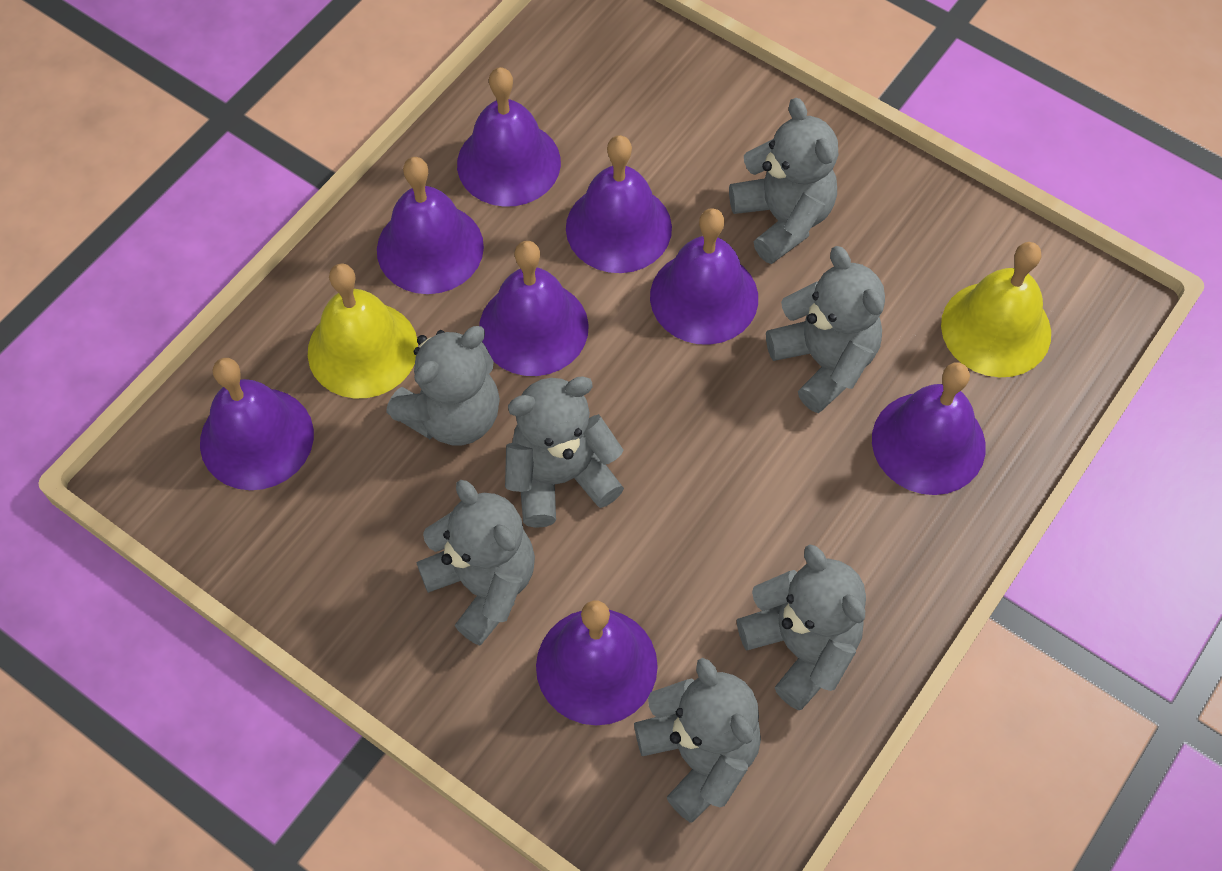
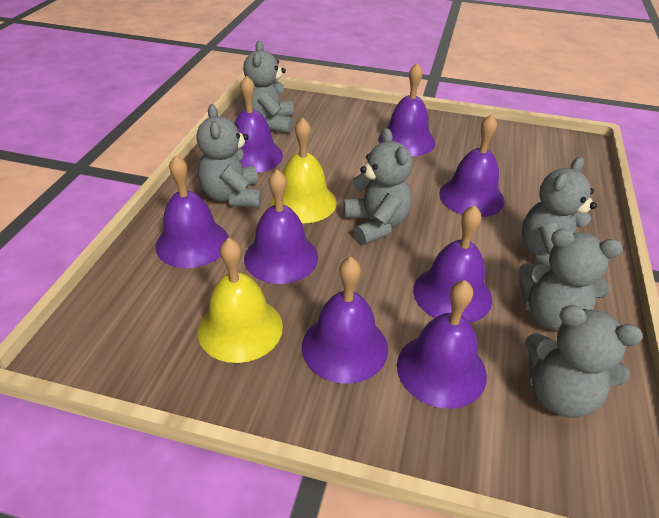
grey teddy bear: [386,326,500,446] [416,480,535,646] [505,376,624,528] [634,658,761,822] [729,98,838,264] [737,544,866,710] [766,246,885,413] = 7 -> [197,104,262,207] [243,41,294,133] [343,128,412,245] [518,229,623,331] [522,157,597,269] [525,305,643,418] = 6

